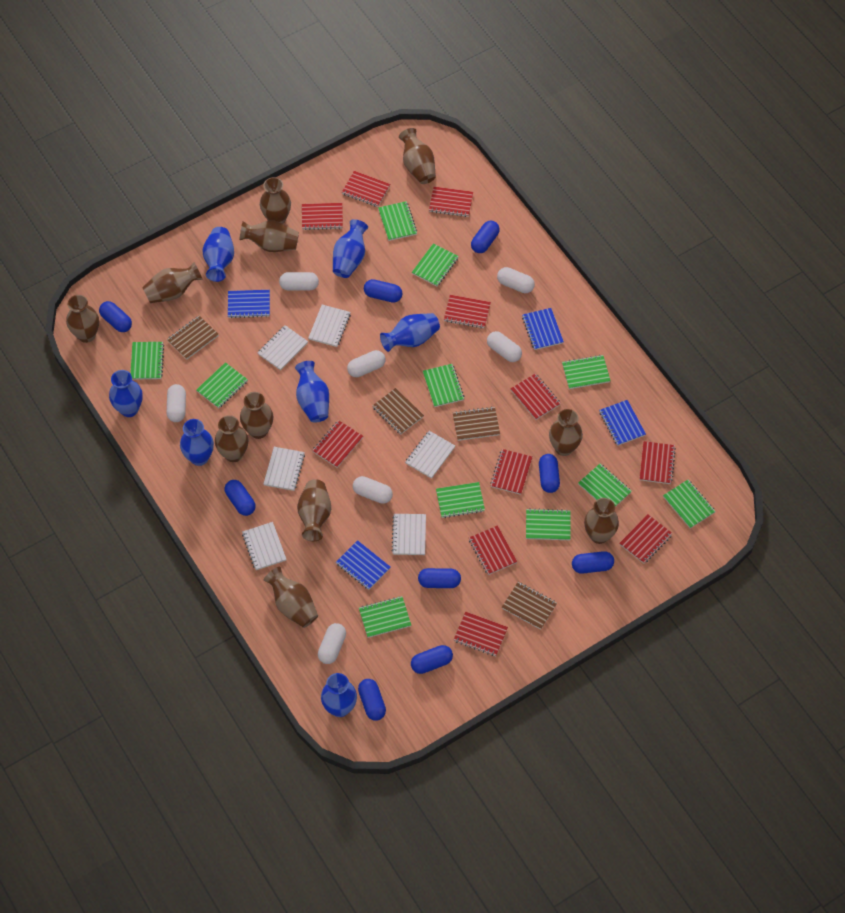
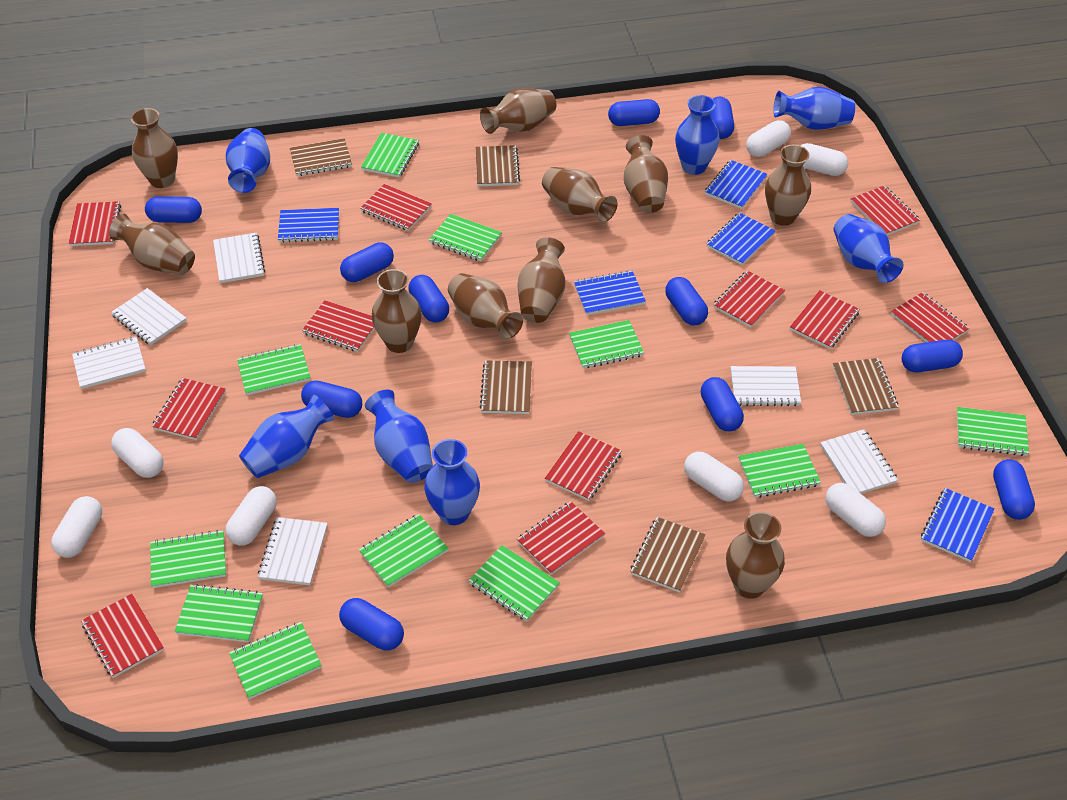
blue capsule: [99,301,132,332] [224,480,256,516] [358,679,386,721] [364,279,402,303] [411,645,453,674] [418,568,461,588] [471,221,500,253] [539,454,560,493] [572,551,614,574] = 9 -> [145,196,202,223] [301,381,362,418] [339,598,404,651] [340,242,394,282] [408,275,449,323] [608,99,660,126] [665,277,708,325] [701,377,744,432] [710,97,734,139] [902,340,963,372] [993,459,1035,520] = 11
blue notebook: [228,290,270,318] [336,540,390,590] [522,308,564,350] [599,400,646,446] = 4 -> [278,208,339,243] [574,270,646,315] [705,160,768,209] [706,212,775,265] [921,488,995,562] = 5
brown notebook: [167,315,219,360] [372,388,424,435] [453,407,500,441] [502,582,557,630] = 4 -> [290,138,352,176] [475,145,520,187] [480,360,532,414] [630,517,706,593] [832,358,898,415] = 5
brown vase: [66,295,99,343] [142,262,203,303] [215,415,248,462] [239,220,299,252] [240,392,273,439] [260,177,291,224] [263,567,318,628] [297,479,331,541] [399,128,436,184] [549,409,583,456] [584,498,619,544] = 11 -> [109,214,195,275] [131,108,178,188] [372,269,422,353] [448,273,523,339] [480,88,556,134] [518,237,565,323] [542,167,617,223] [624,135,668,213] [726,512,785,599] [765,145,811,226] = 10

